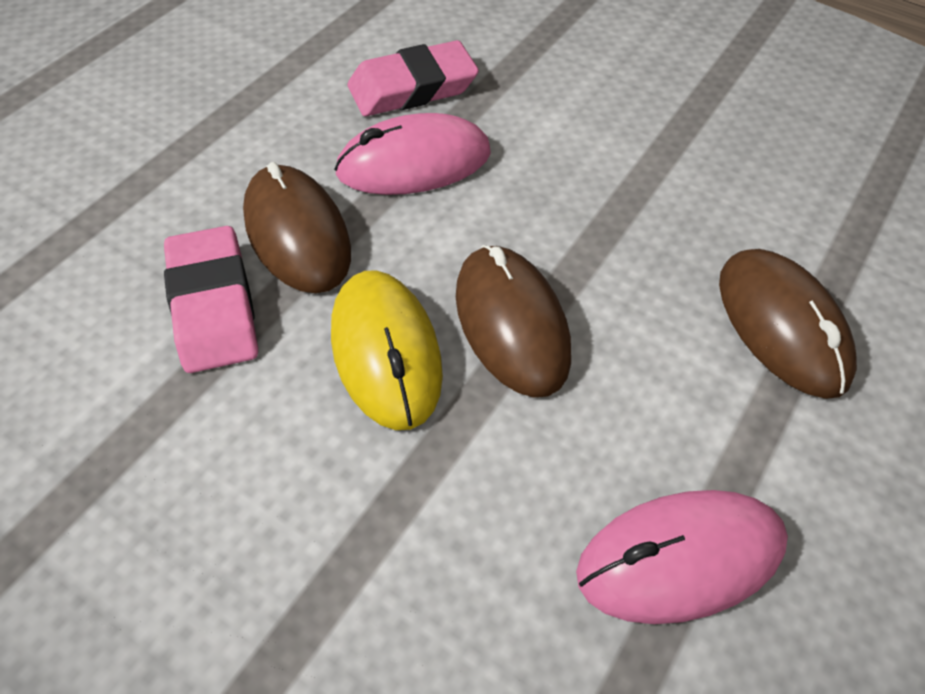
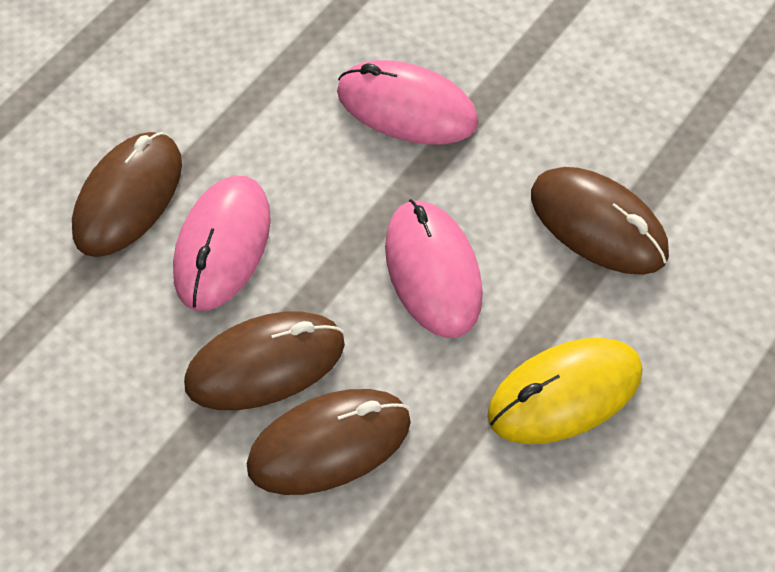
brown mouse: [243,162,351,293] [456,245,571,397] [719,249,857,399] = 3 -> [72,132,182,257] [184,311,345,410] [247,389,411,495] [531,167,669,275] = 4
pink eraser: [164,226,258,373] [347,40,479,116] = 2 -> none = 0
pink mouse: [334,113,491,195] [576,490,788,624] = 2 -> [173,176,271,311] [337,60,478,144] [385,199,483,338] = 3

